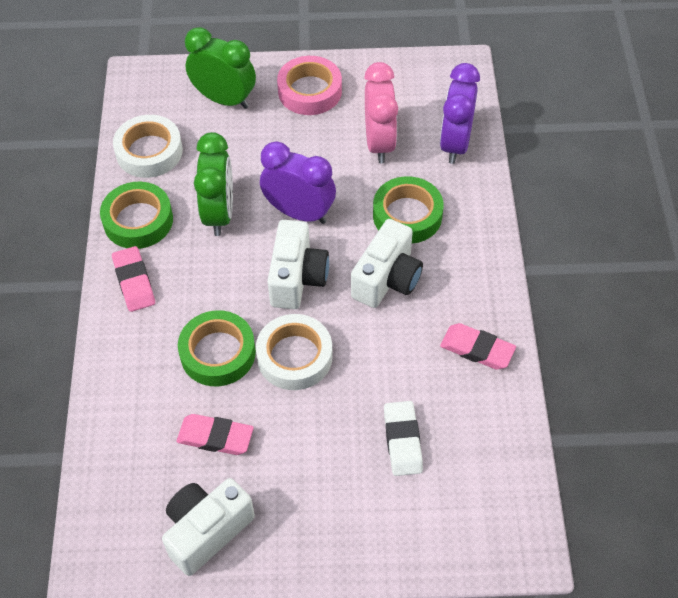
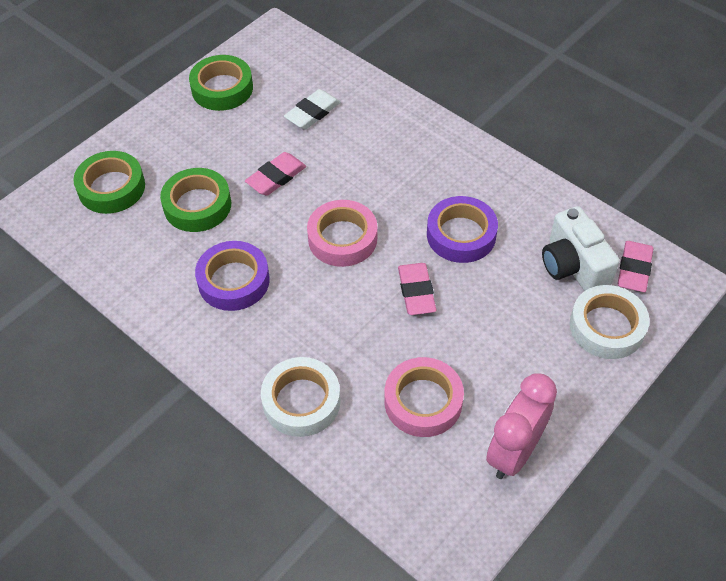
green clock: [185,27,256,109] [194,132,233,236] = 2 -> none = 0
pink tape: [277,56,342,115] = 1 -> [307,200,377,267] [384,357,464,437] = 2
purple clock: [260,141,336,224] [440,63,480,164] = 2 -> none = 0
purple tape: none = 0 -> [195,241,270,311] [427,196,498,263] = 2
white camera: [162,478,255,576] [267,220,329,309] [351,219,423,308] = 3 -> [542,206,620,291] = 1

